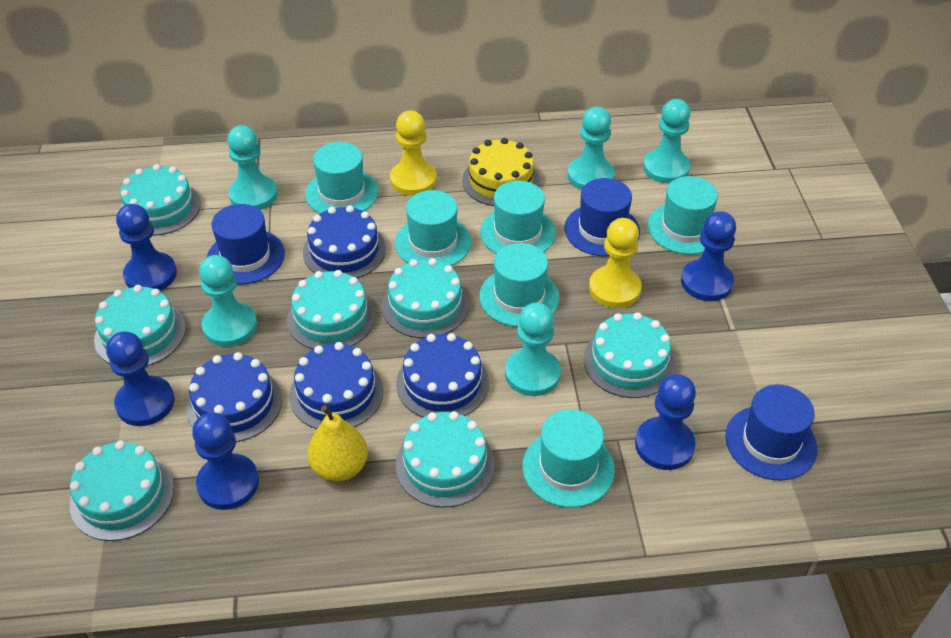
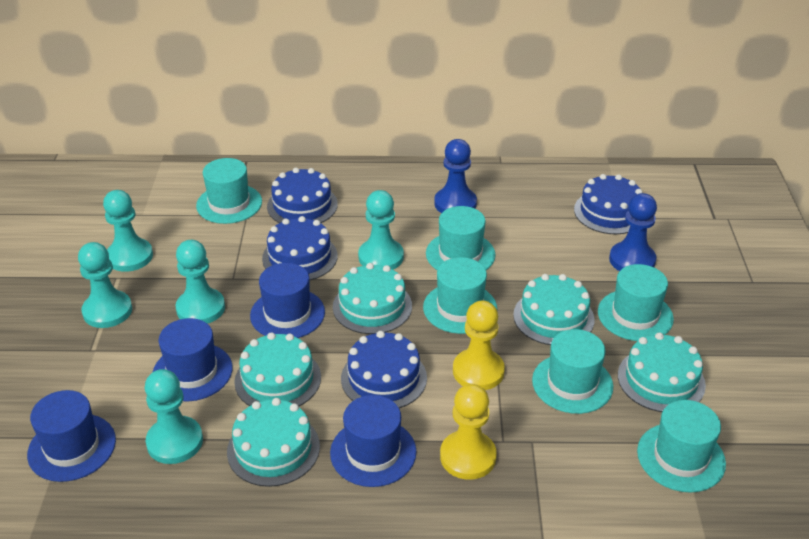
blue hat: [207,204,285,284] [564,178,640,256] [725,385,818,481] = 3 -> [27,390,116,482] [153,318,233,401] [250,263,325,338] [330,395,416,487] = 4
blue pawn: [106,331,175,426] [116,204,177,291] [192,413,259,510] [635,374,696,470] [681,211,736,301] = 5 -> [434,139,477,213] [609,193,657,271] = 2
turquoise cake: [70,441,174,541] [94,285,186,366] [120,164,201,236] [287,270,375,349] [382,258,469,338] [396,411,495,508] [583,312,675,398] = 7 -> [227,398,320,487] [234,332,321,406] [333,263,412,334] [513,274,595,345] [618,333,706,412] = 5
yellow cake: [462,138,540,206] = 1 -> none = 0
yellow pear: [307,405,368,482] = 1 -> none = 0

